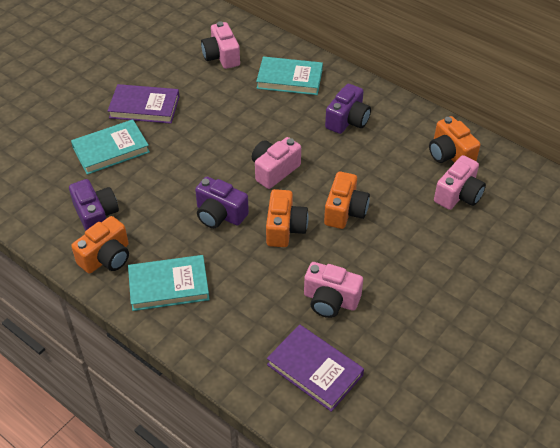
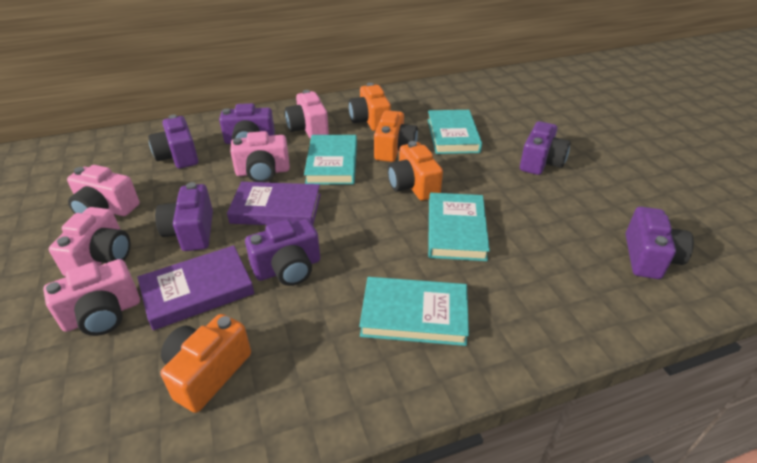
pink camera: [201,22,240,69] [252,137,301,189] [304,262,363,318] [434,155,486,210] = 4 -> [43,259,140,336] [49,207,131,277] [67,165,140,216] [230,131,290,182] [285,90,329,139] = 5
purple camera: [69,179,119,231] [195,177,249,228] [325,84,371,134] = 3 -> [148,115,198,168] [155,182,213,251] [219,103,275,144] [245,219,320,286] [520,121,571,175] [626,207,694,279] = 6
turquoise book: [71,119,150,175] [128,255,210,311] [256,57,323,95] = 3 -> [304,135,357,185] [359,277,469,346] [428,110,482,154] [428,193,490,261] = 4

